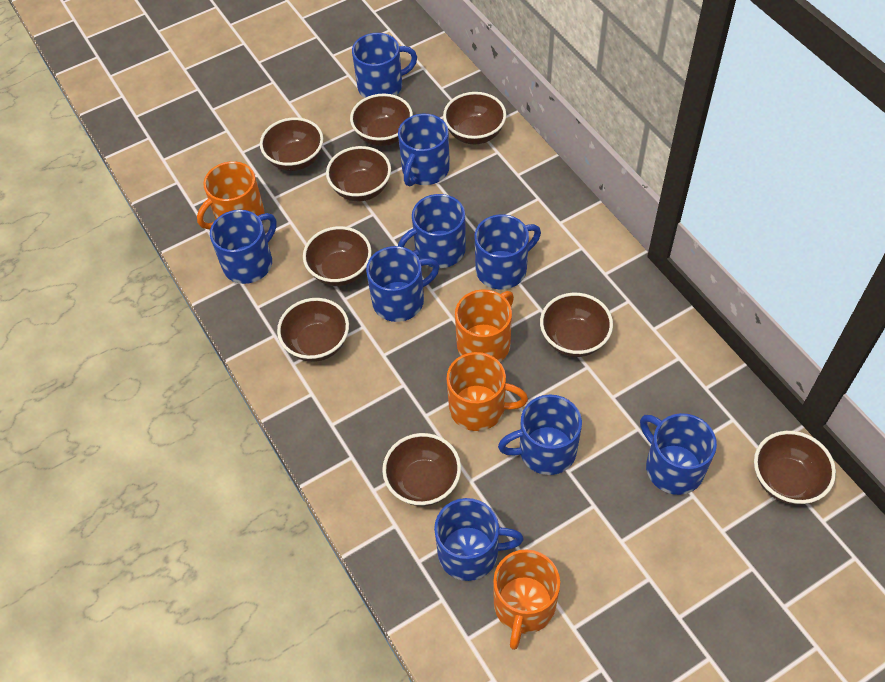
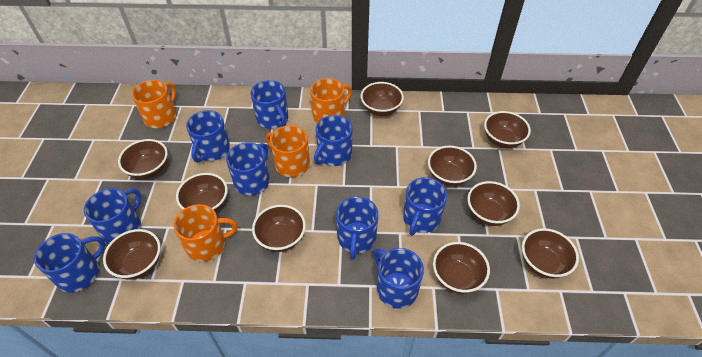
brown bowl: [260,117,323,171] [277,298,349,362] [303,226,372,286] [326,146,391,201] [350,94,413,146] [382,433,461,506] [443,92,506,144] [540,293,613,357] [754,431,836,505] = 9 -> [103,229,161,279] [118,139,168,179] [176,173,228,212] [252,205,306,252] [361,82,404,116] [428,146,477,186] [433,242,490,294] [467,181,520,226] [484,111,531,148] [522,228,579,279] = 10

